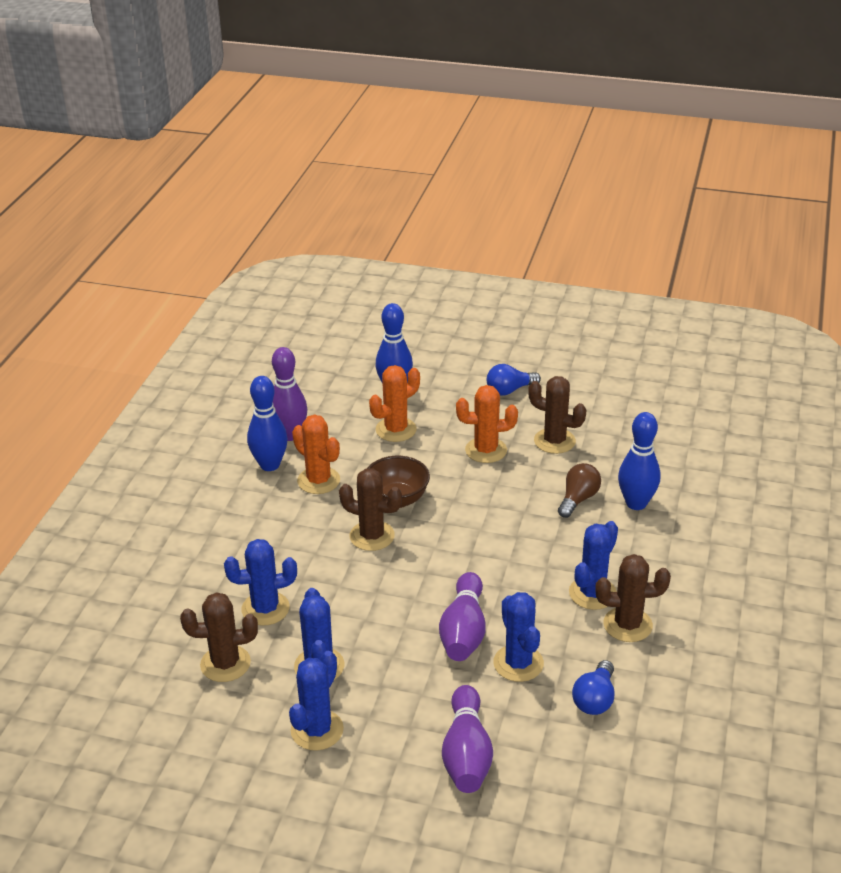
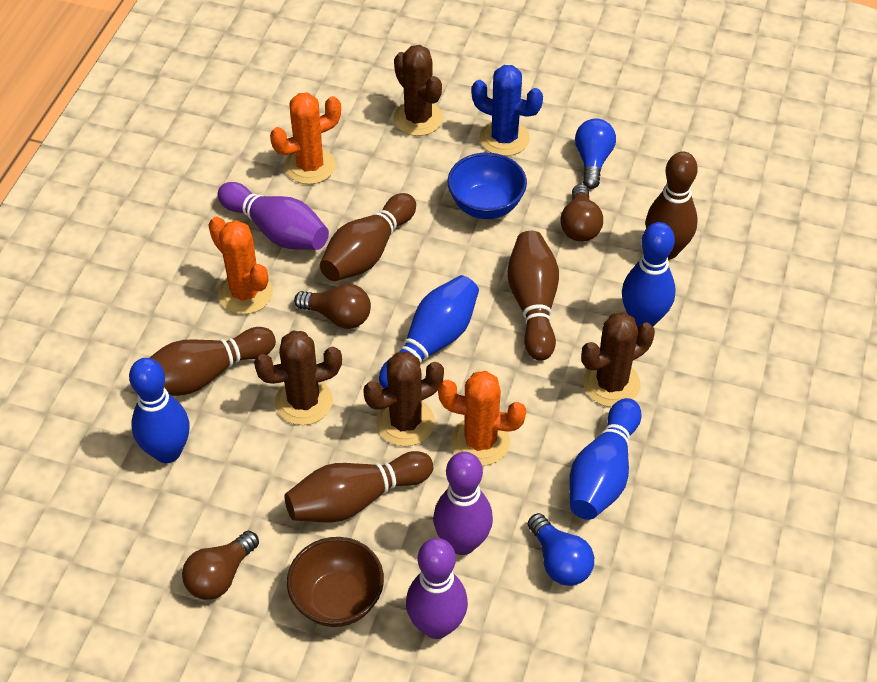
blue bowl: none = 0 -> [448,153,527,219] = 1
blue bowling pin: [247,376,288,471] [376,303,413,384] [618,412,660,510] = 3 -> [129,358,190,463] [379,275,479,389] [569,398,641,520] [622,222,676,327] = 4
blue cactus: [224,539,297,626] [289,651,344,751] [294,588,344,680] [493,592,544,682] [569,521,618,610] = 5 -> [471,65,543,156] = 1
brown bowling pin: none = 0 -> [150,327,276,396] [284,451,433,523] [320,193,416,281] [507,231,559,361] [646,151,698,260] = 5
brown light bulb: [558,463,601,518] = 1 -> [182,531,259,600] [294,284,371,329] [560,184,603,242] = 3

